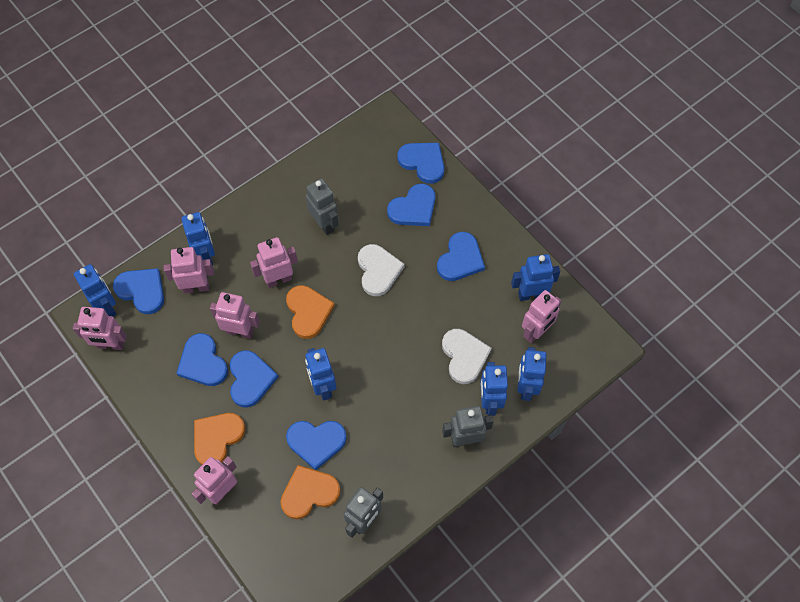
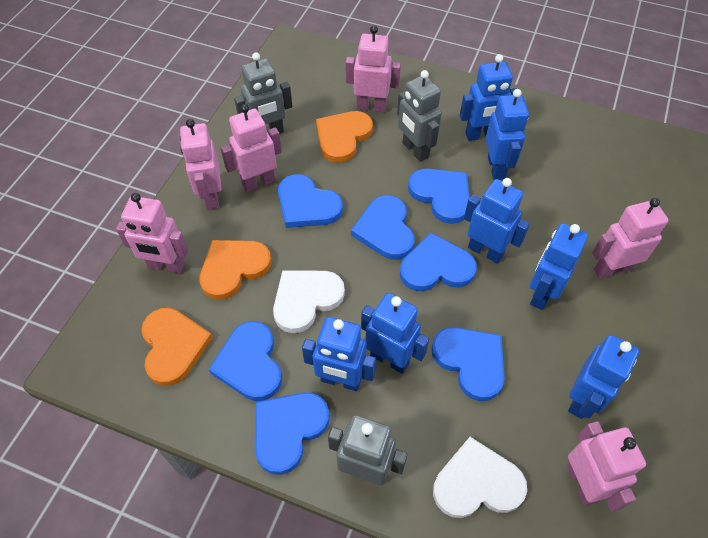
blue robot: [74,264,116,316] [181,212,215,266] [305,348,336,401] [480,362,508,416] [511,254,560,301] [518,347,547,401] = 6 -> [302,317,376,391] [361,293,429,374] [460,54,518,141] [464,178,530,264] [486,89,529,180] [530,223,588,310] [568,335,639,419] = 7

